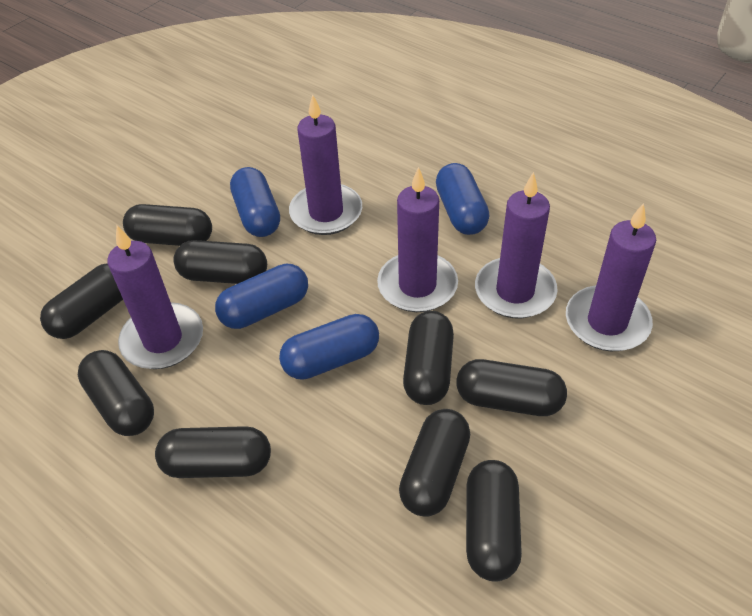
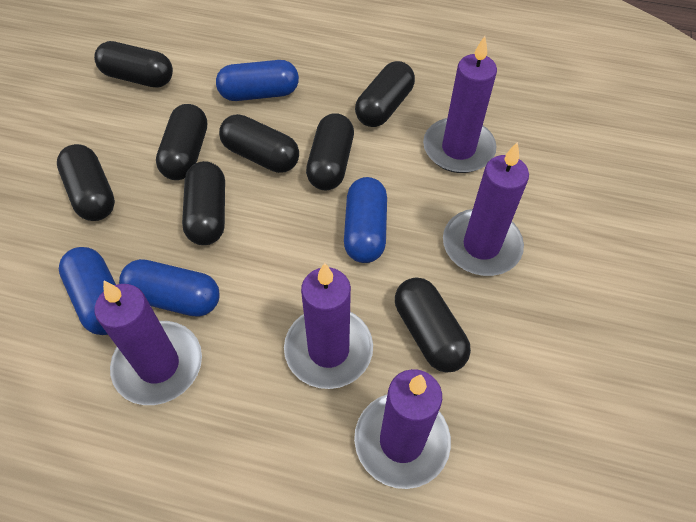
black capsule: [40,263,123,339] [78,350,154,436] [123,204,212,246] [155,426,271,478] [173,240,267,284] [399,409,470,517] [403,311,454,405] [456,359,567,416] [466,460,522,582] = 9 -> [57,144,115,221] [94,41,173,88] [156,104,207,180] [182,161,225,245] [219,114,299,173] [306,114,354,190] [355,61,415,127] [395,277,471,373] = 8

